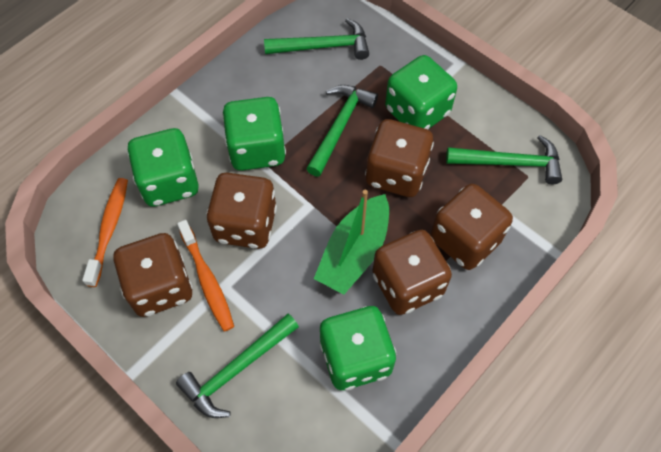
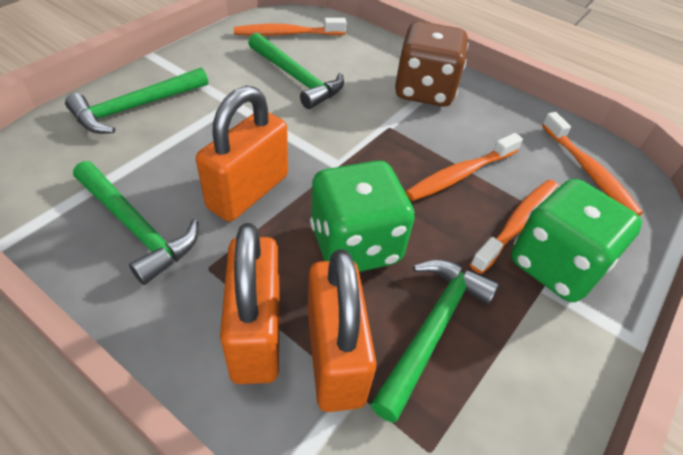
brown dice: [114,233,193,317] [206,173,277,249] [365,119,434,197] [372,230,452,315] [431,184,513,270] = 5 -> [395,21,469,107] = 1
green boat: [314,190,389,295] = 1 -> none = 0
green dice: [127,128,199,206] [222,97,286,171] [319,306,396,391] [385,55,457,130] = 4 -> [310,161,415,272] [511,179,642,302] = 2
orange padlock: none = 0 -> [196,86,288,222] [220,223,280,384] [308,249,377,412] = 3
orange toothbrush: [82,178,128,287] [177,220,234,332] = 2 -> [234,18,347,36] [405,133,523,201] [470,180,559,274] [542,112,643,216] = 4

